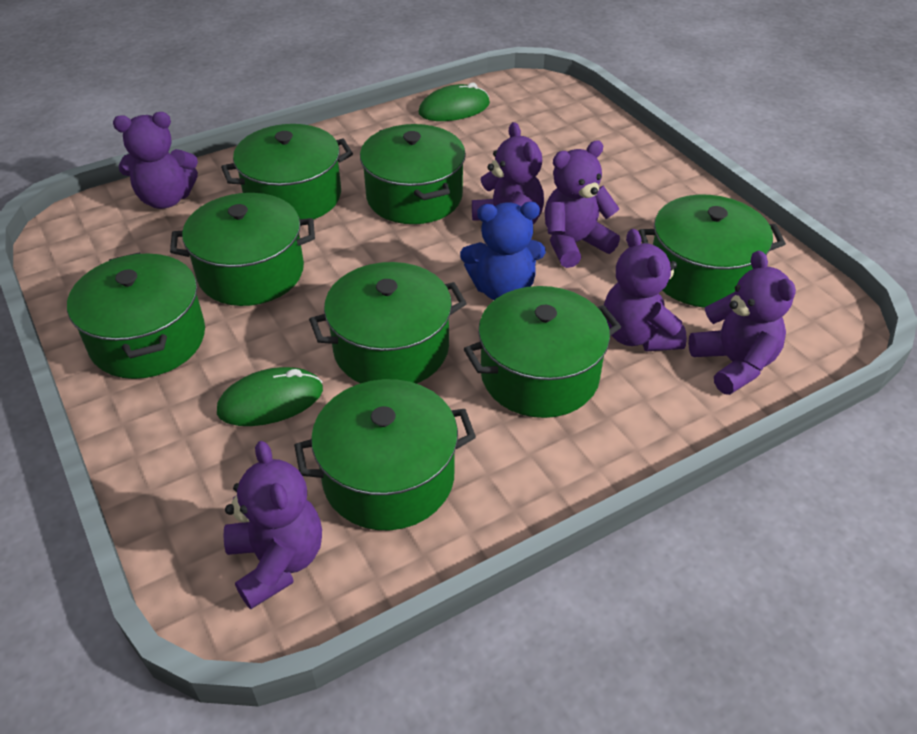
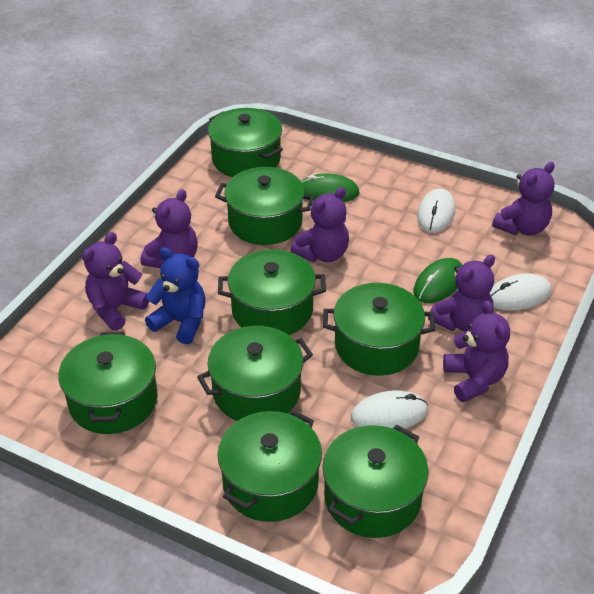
white mouse: none = 0 -> [351,390,428,429] [417,189,455,233] [489,273,552,311] = 3

